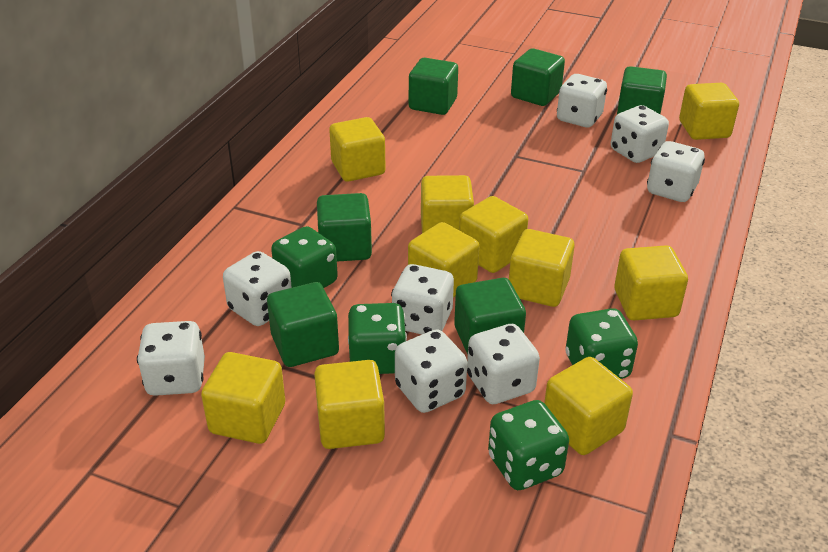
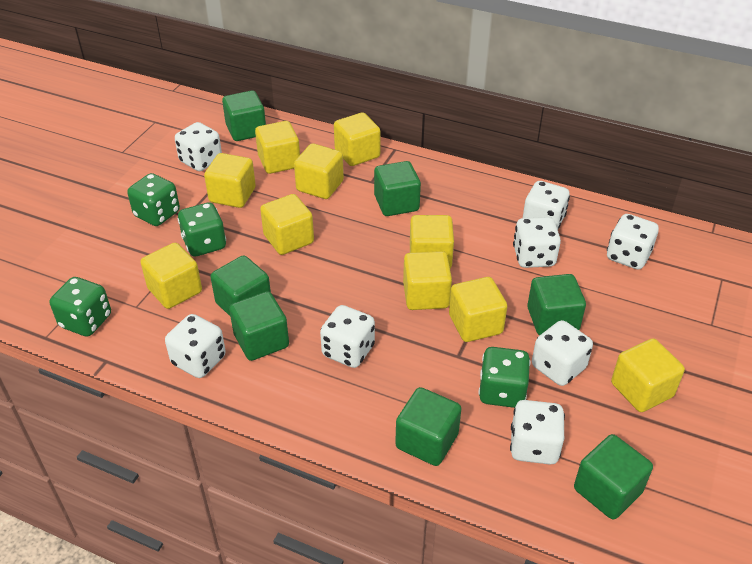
green cube: [267,282,339,367] [317,193,372,262] [409,58,458,115] [454,278,526,355] [511,48,565,106] [617,66,667,115] = 6 -> [211,255,271,316] [222,90,266,141] [229,291,289,361] [374,161,421,216] [395,387,462,466] [527,274,586,335] [574,434,653,520] = 7

